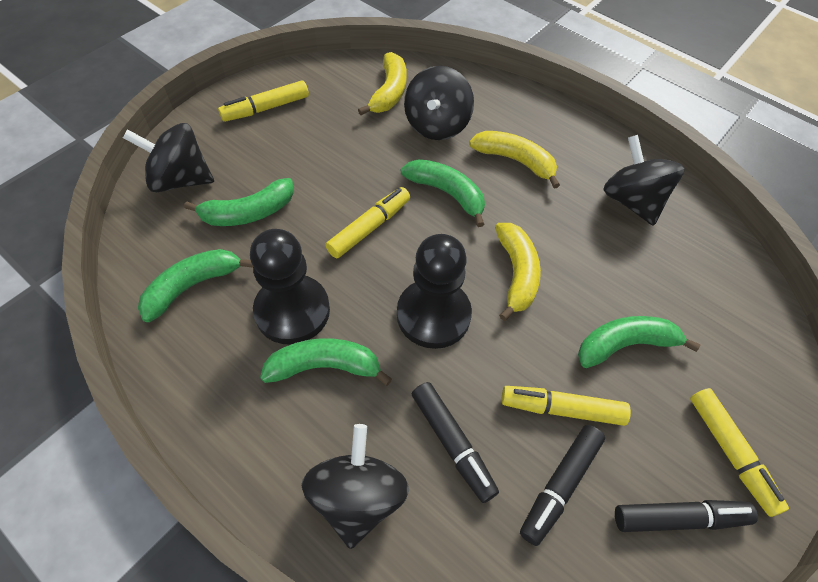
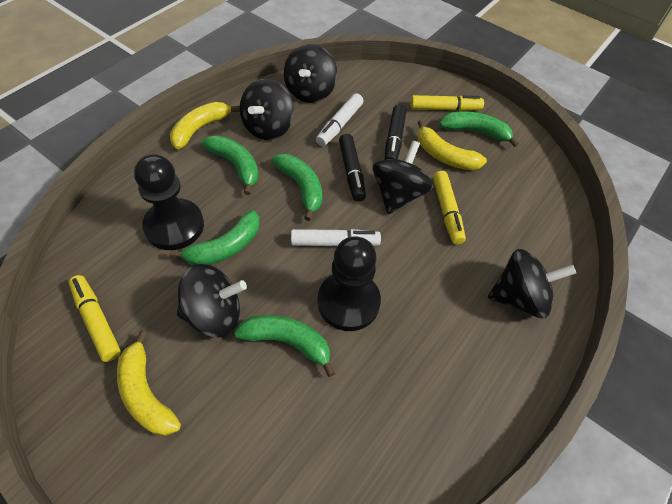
black marker: [412,382,499,503] [520,425,605,546] [615,500,758,532] = 3 -> [339,134,366,201] [385,104,407,160] = 2
black spinning top: [123,123,214,192] [301,424,409,549] [404,66,474,140] [603,135,685,226] = 4 -> [177,264,247,338] [240,79,294,140] [283,44,337,103] [373,141,433,214] [488,249,576,318] = 5
white marker: none = 0 -> [291,229,381,246] [316,93,363,146] = 2
yellow marker: [218,80,309,122] [325,187,410,258] [501,386,631,426] [690,388,789,517] = 4 -> [69,275,121,362] [411,95,484,111] [433,171,466,245] = 3

